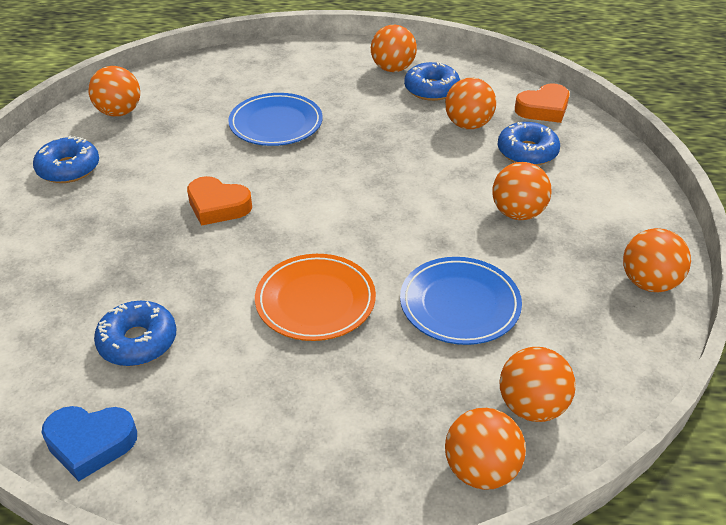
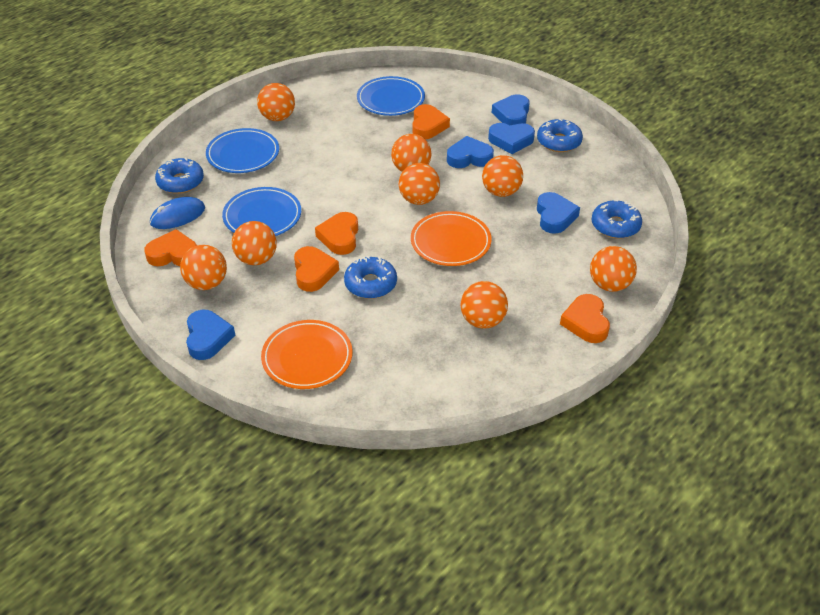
blue heart: [42,406,137,481] = 1 -> [186,310,235,360] [447,136,494,168] [488,123,535,154] [492,94,530,125] [537,192,580,234] = 5
blue mouse: none = 0 -> [150,197,205,229] = 1
blue plate: [228,93,323,146] [400,257,522,345] = 2 -> [206,128,279,173] [222,187,301,236] [357,76,425,116] = 3
orange ball: [88,66,140,117] [371,25,417,72] [445,78,496,129] [445,408,526,490] [492,162,551,220] [500,347,576,422] [623,228,691,292] = 7 -> [180,245,227,290] [232,221,277,265] [257,83,295,121] [391,134,431,172] [399,163,440,205] [460,281,508,329] [482,155,523,197] [590,246,637,292] = 8
orange heart: [187,176,252,226] [515,83,570,123] = 2 -> [144,229,197,266] [294,246,339,292] [315,212,358,255] [412,104,450,139] [560,294,610,343] = 5
orange plate: [255,254,376,341] = 1 -> [261,320,352,389] [411,211,491,266] = 2

